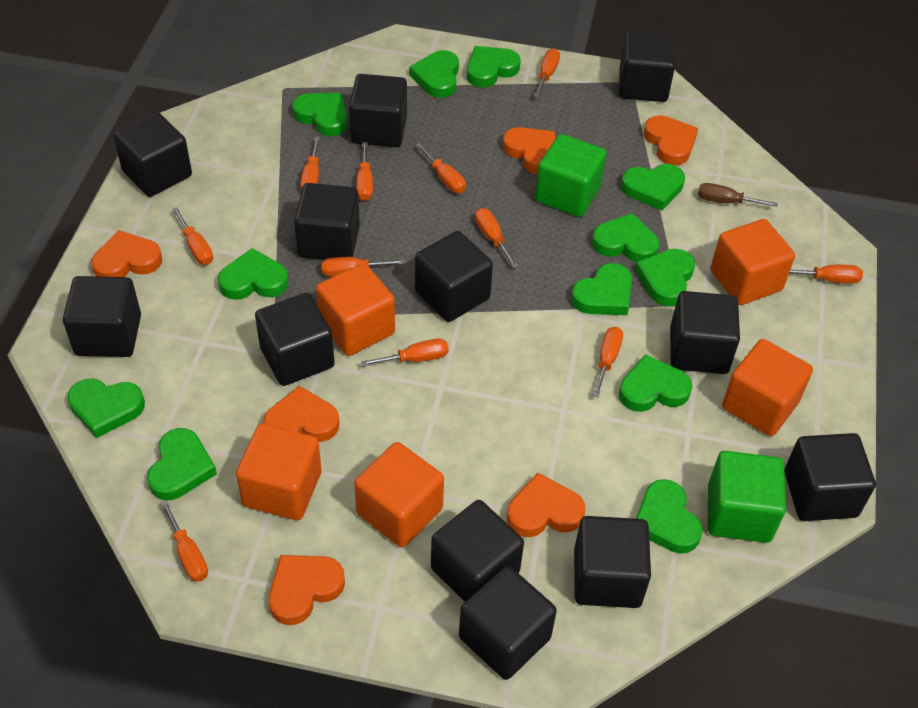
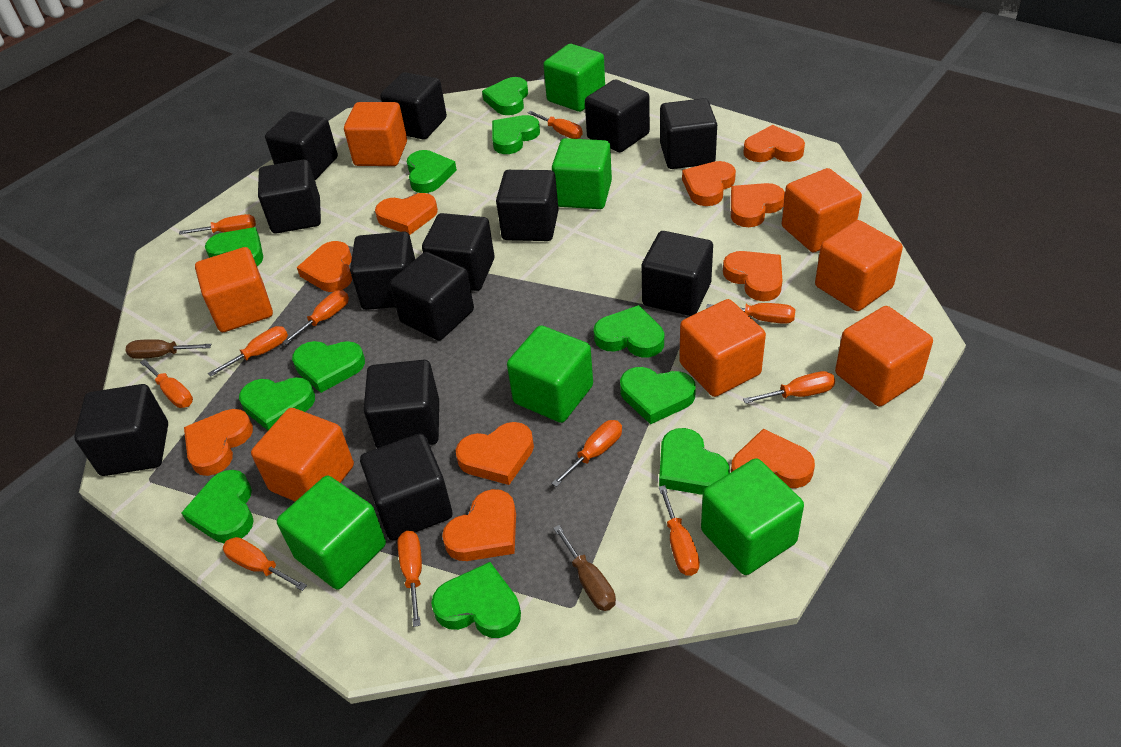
black cube: [63,276,141,357] [113,112,192,197] [255,293,335,386] [294,183,360,260] [349,74,407,147] [415,231,493,322] [431,500,524,602] [459,566,557,680] [574,516,651,608] [619,31,675,102] [670,291,740,374] [785,433,876,521] = 12 -> [74,384,168,476] [258,160,321,233] [265,111,338,180] [350,231,415,310] [360,433,452,540] [364,360,439,448] [380,72,447,140] [390,252,474,341] [422,213,494,291] [496,170,559,241] [585,79,650,152] [641,231,713,316] [660,98,717,169] = 13
brown screwdriver: [698,183,778,207] = 1 -> [126,339,211,359] [553,525,616,611] = 2
green cube: [535,134,607,217] [708,451,786,543] = 2 -> [277,476,386,590] [507,325,593,423] [543,44,605,112] [552,138,612,209] [701,458,804,575] = 5
green heart: [67,378,145,438] [147,428,217,500] [218,248,289,300] [292,93,348,136] [409,50,459,98] [467,46,521,88] [571,263,632,315] [592,213,659,262] [619,354,692,412] [621,164,685,211] [635,249,695,306] [636,479,703,554] = 12 -> [181,470,254,543] [205,227,263,266] [239,377,315,430] [292,341,365,393] [407,150,457,193] [431,562,521,638] [482,77,528,115] [492,115,540,154] [593,305,664,357] [620,367,696,424] [659,428,730,495] = 11
orange cube: [236,424,322,520] [316,263,395,356] [354,442,444,547] [711,219,795,305] [722,339,813,436] = 5 -> [195,247,273,332] [251,408,354,502] [344,102,407,166] [679,299,766,397] [782,168,862,252] [815,220,903,311] [835,306,933,406] = 7
orange heart: [91,230,162,277] [263,386,340,442] [269,555,345,625] [503,127,555,174] [507,473,585,537] [644,115,698,165] = 6 -> [184,409,253,476] [297,241,352,292] [375,193,438,235] [442,489,516,561] [456,422,534,485] [682,161,736,206] [723,251,783,301] [731,183,785,227] [731,429,815,488] [743,125,805,162] = 10

